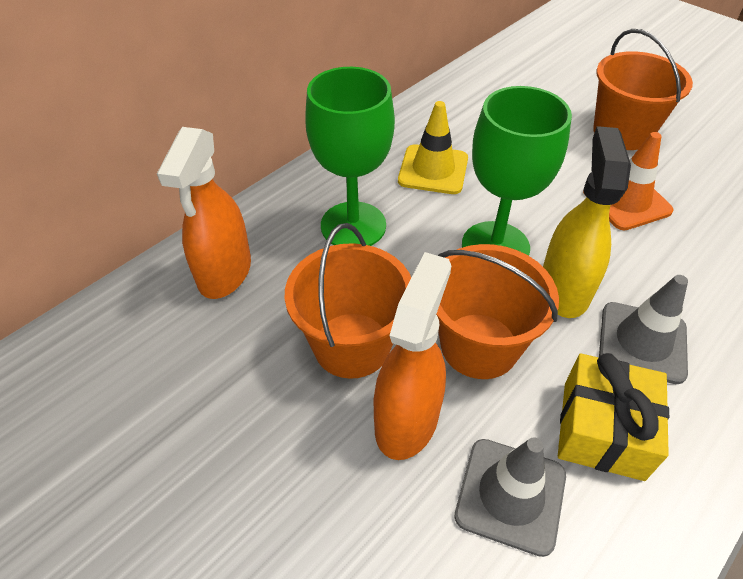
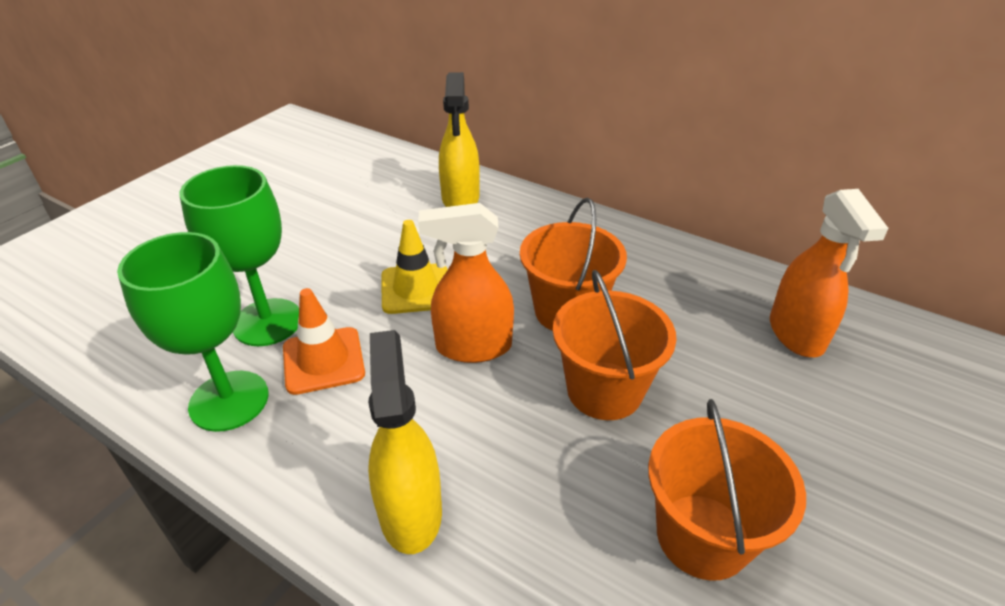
grey traffic cone: [454,437,566,557] [599,275,688,384] = 2 -> none = 0
yellow gift: [558,353,669,481] = 1 -> none = 0
yellow spray bottle: [543,126,631,318] = 1 -> [368,330,442,554] [439,72,480,207] = 2

